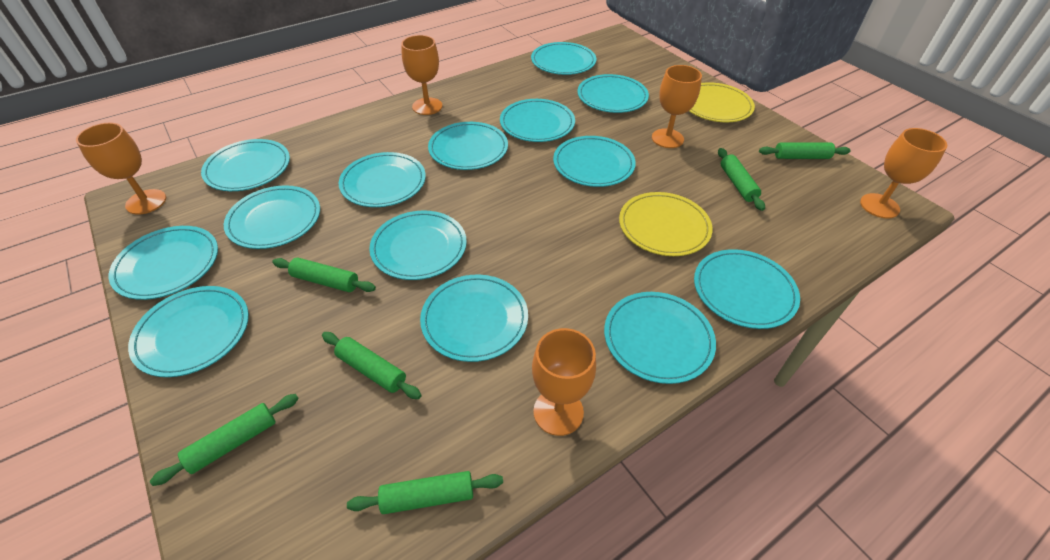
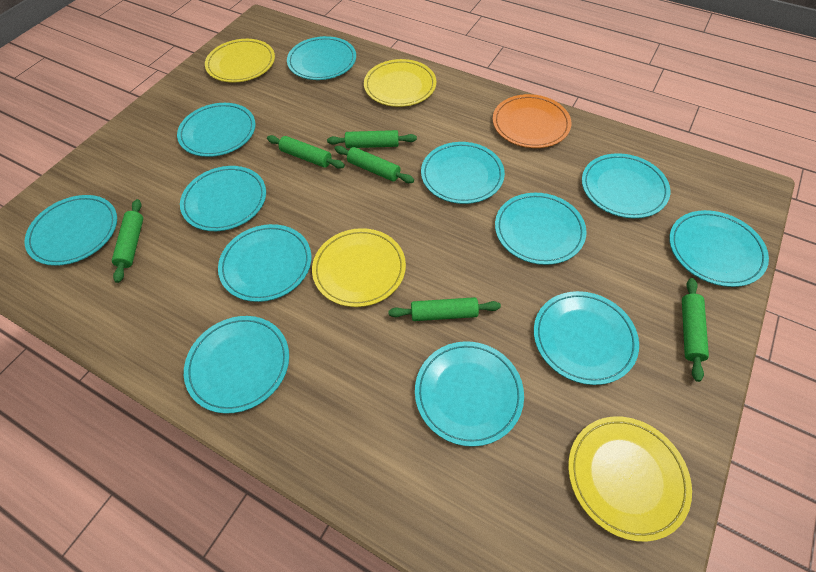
orange goblet: [76,123,166,215] [401,35,442,115] [532,328,596,436] [652,65,702,148] [860,128,947,219] = 5 -> none = 0
orange plate: none = 0 -> [493,94,571,148] = 1
turquoise plate: [109,226,218,300] [128,286,249,377] [201,139,290,191] [224,185,320,249] [339,152,426,207] [369,210,467,280] [420,275,528,362] [428,122,508,170] [500,99,575,142] [531,42,596,75] [553,136,636,187] [577,74,649,113] [604,292,716,384] [694,249,800,329] = 14 -> [25,195,117,266] [177,103,256,157] [180,166,266,231] [184,316,289,414] [218,224,311,302] [287,36,356,80] [415,341,524,447] [421,142,505,204] [495,193,587,265] [534,291,639,385] [582,153,670,218] [669,210,769,287] = 12
yellow plate: [619,192,713,256] [689,82,755,122] = 2 -> [205,39,275,83] [312,228,406,307] [364,59,436,107] [568,416,692,542] = 4

